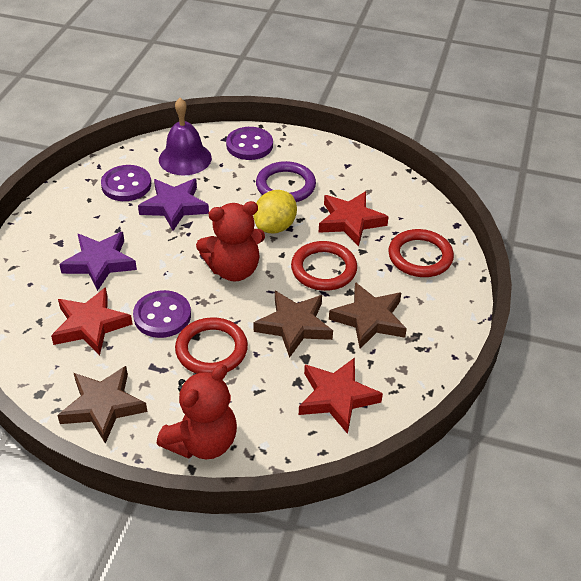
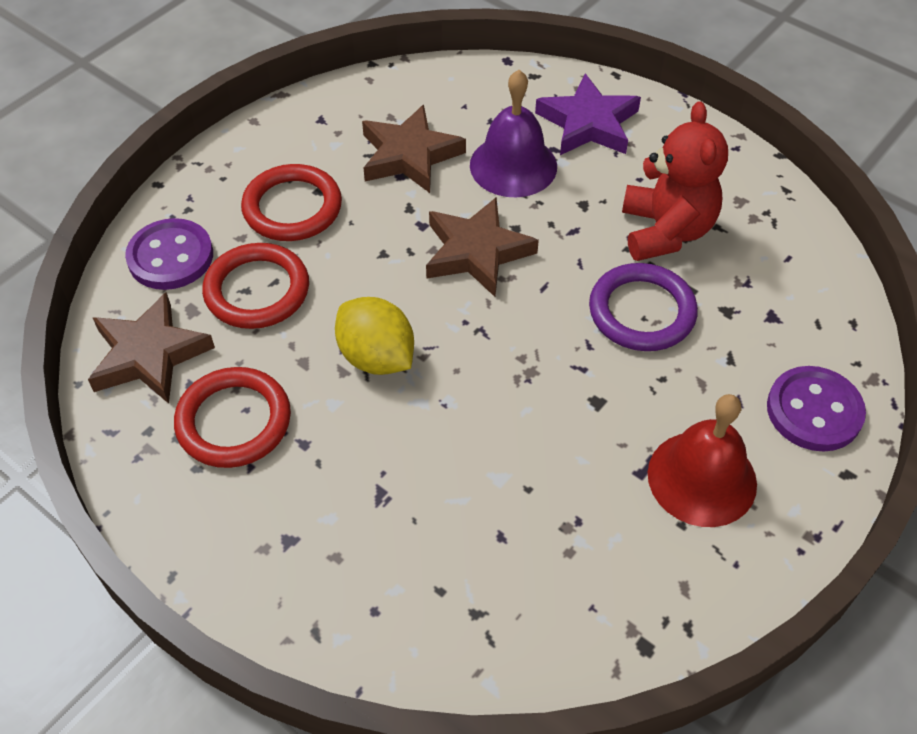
purple button: [101,165,151,201] [133,290,191,338] [226,127,273,160] = 3 -> [125,218,213,290] [767,366,866,452] = 2
purple star: [59,232,137,291] [138,179,209,231] = 2 -> [535,74,641,155] = 1
red bell: none = 0 -> [648,394,757,527] = 1
red star: [51,287,133,355] [299,358,383,434] [319,191,389,246] = 3 -> none = 0
red teddy bear: [157,364,237,459] [196,201,265,282] = 2 -> [622,101,728,261] = 1

